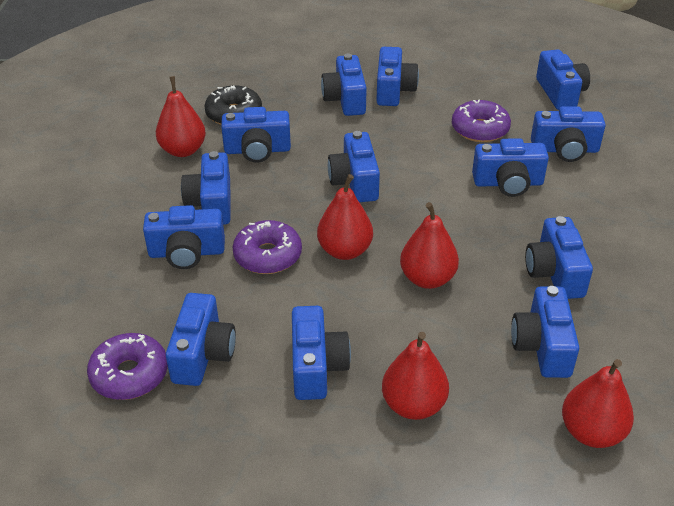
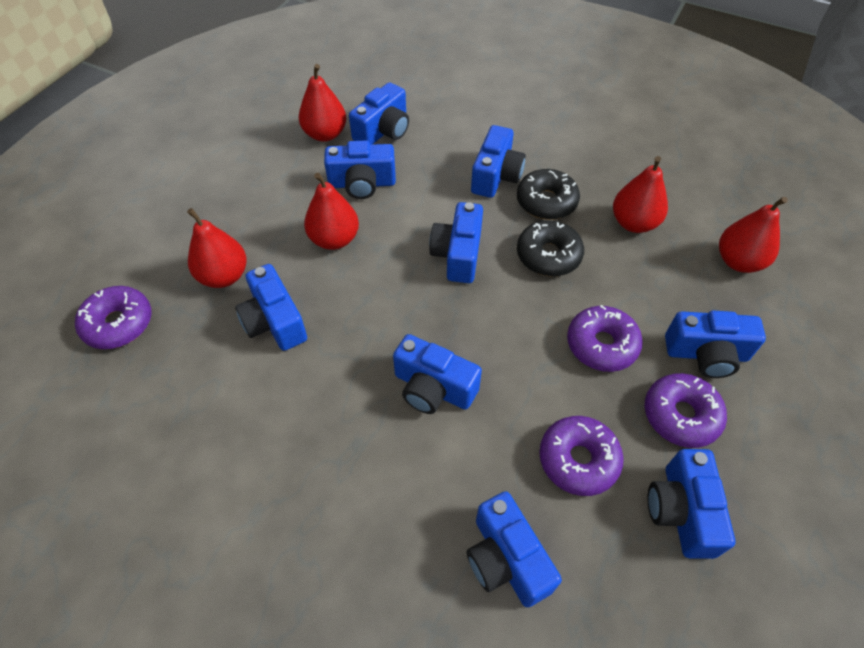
black donut: [204,85,262,125] = 1 -> [517,169,580,220] [517,220,584,276] = 2
blue camera: [143,205,225,269] [166,293,236,386] [181,151,231,225] [221,107,291,163] [292,306,351,400] [321,53,367,116] [328,131,380,202] [376,47,419,106] [472,138,549,197] [511,286,579,378] [525,216,593,299] [531,106,606,162] [536,49,590,110] = 13 -> [235,264,307,351] [324,140,396,199] [349,82,409,145] [393,334,482,414] [429,202,483,283] [467,491,562,607] [471,125,526,198] [647,449,735,559] [665,310,766,378] = 9
purple donut: [87,333,168,400] [232,220,302,274] [452,99,511,142] = 3 -> [75,286,152,349] [539,416,624,496] [567,305,643,372] [645,373,727,448] = 4

